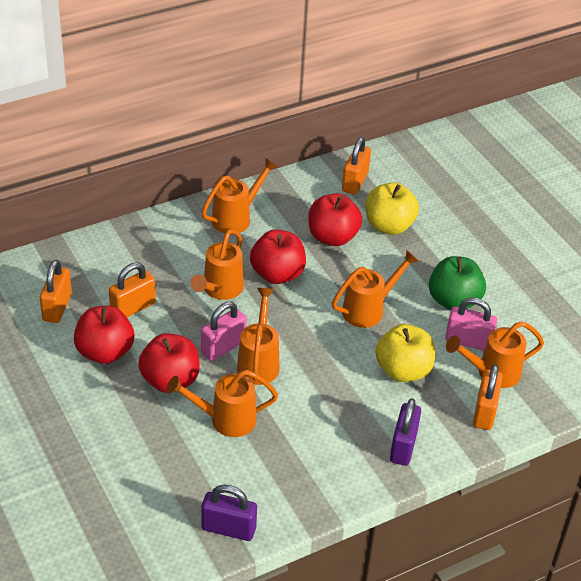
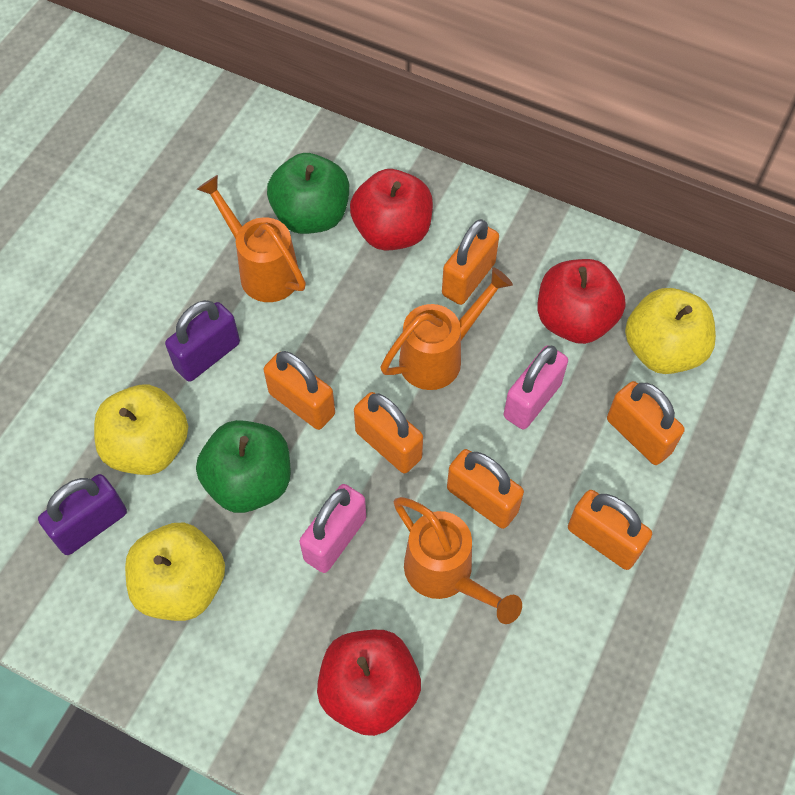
green apple: [429,256,486,310] = 1 -> [196,420,291,513] [267,153,349,234] = 2
orange padlock: [40,260,72,323] [109,262,156,317] [342,137,371,194] [473,364,503,430] = 4 -> [264,351,335,430] [354,392,423,474] [442,219,499,305] [447,449,524,529] [568,490,652,570] [607,381,685,465] = 6
orange watering can: [167,370,278,437] [190,229,244,300] [201,158,278,234] [237,288,280,385] [332,250,419,328] [446,321,544,388] = 6 -> [197,175,306,302] [380,267,513,390] [394,497,522,624] = 3
red apple: [74,306,134,364] [138,333,200,393] [250,230,306,284] [308,193,362,246] = 4 -> [317,630,421,736] [350,169,433,251] [538,259,625,344] = 3
yellow apple: [365,182,419,235] [375,324,435,382] = 2 -> [94,385,188,475] [125,522,225,621] [625,288,716,374] = 3

